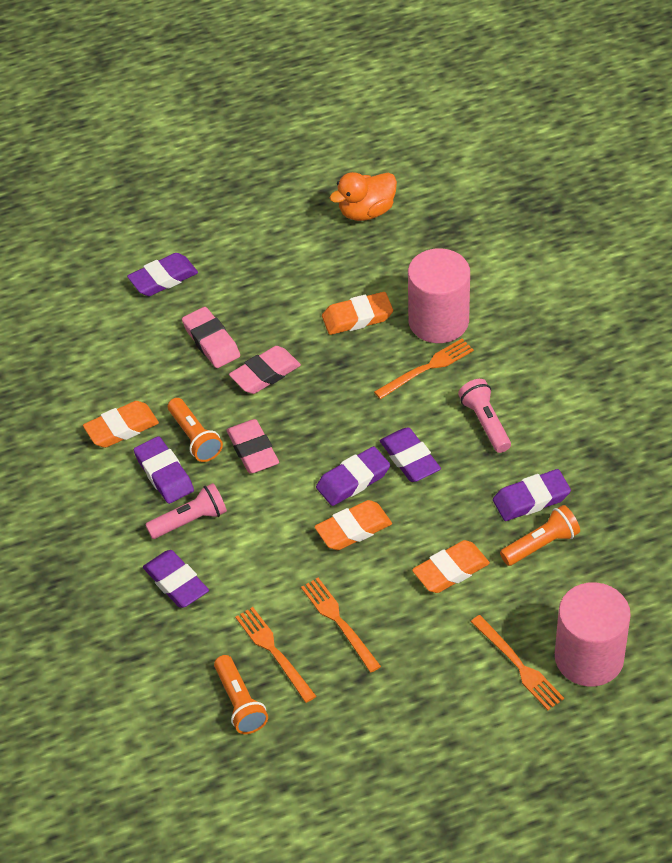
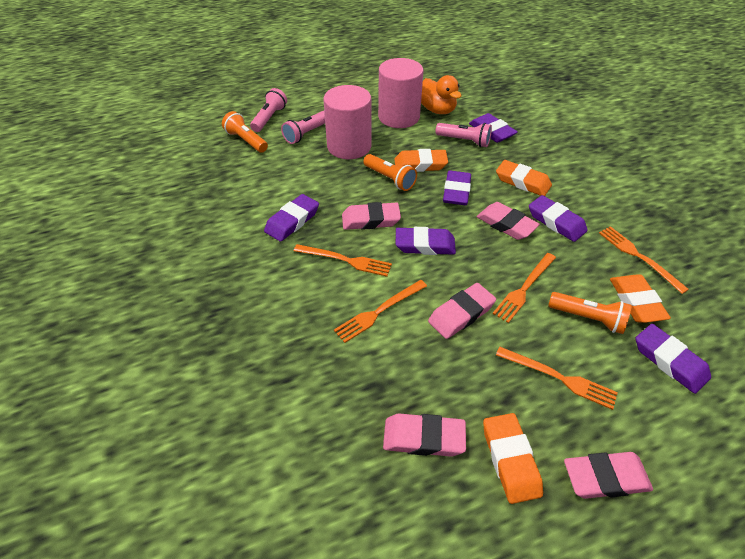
orange fork: [235,607,316,703] [301,578,381,673] [374,338,474,399] [471,615,564,710] = 4 -> [294,244,392,277] [334,280,427,343] [493,253,556,323] [496,347,618,410] [599,226,689,294] = 5
pink eraser: [182,307,240,368] [226,419,279,473] [229,346,301,394] = 3 -> [342,202,401,230] [383,413,466,457] [428,283,496,339] [477,202,540,240] [564,452,653,499] = 5
pink flashlight: [145,483,227,539] [458,379,511,453] = 2 -> [250,88,287,132] [281,111,325,144] [435,123,492,147] = 3

